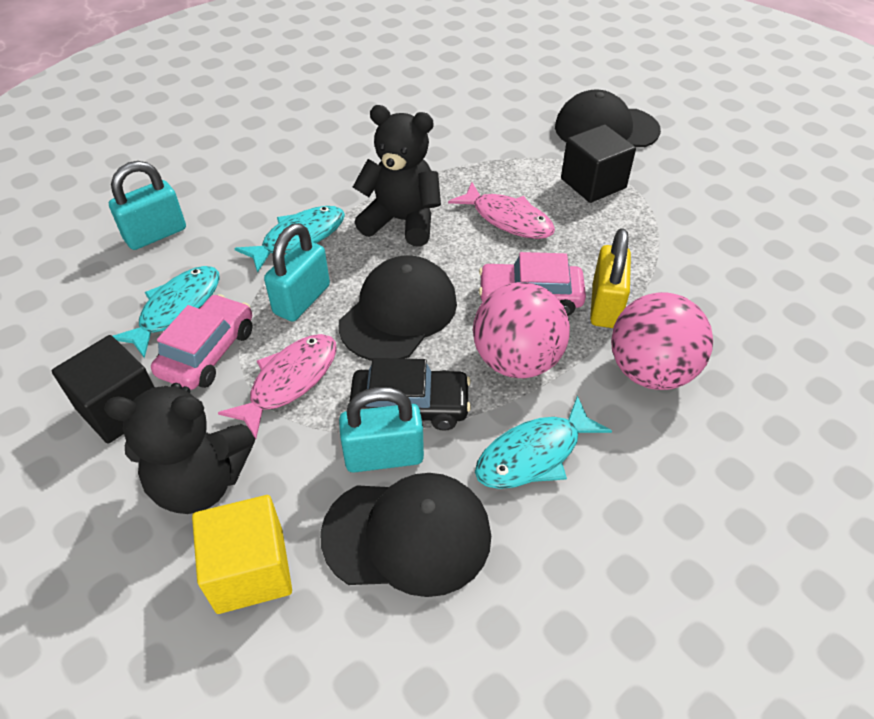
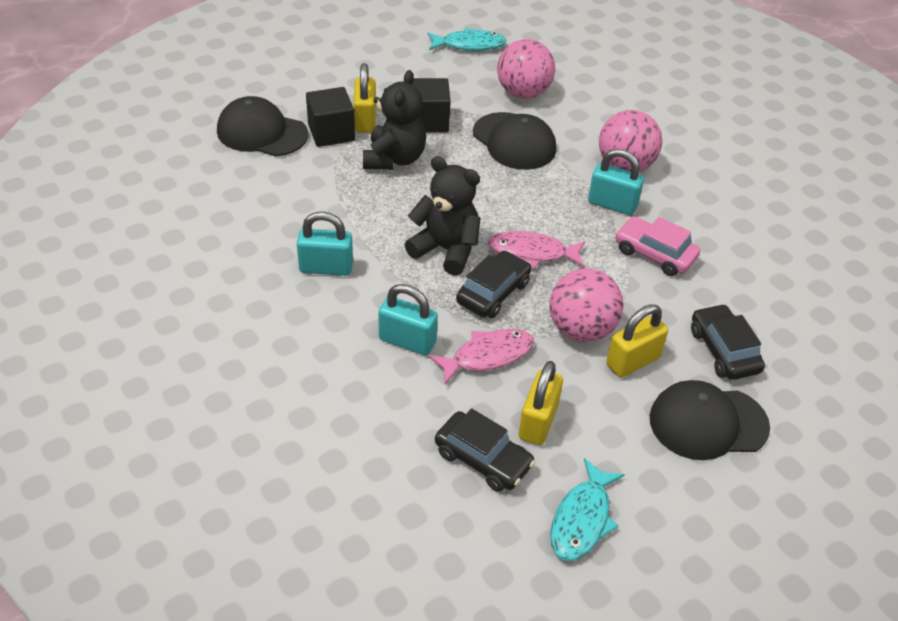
black car: [349,358,471,431] = 1 -> [435,408,535,492] [456,251,531,318] [691,304,765,380] = 3
pink ball: [473,282,570,378] [611,292,713,390] = 2 -> [497,39,555,99] [549,268,624,342] [599,110,662,172] = 3
pink car: [151,294,253,390] [479,252,586,316] = 2 -> [615,216,700,276] = 1
turquoise fish: [113,266,220,358] [234,206,345,273] [475,395,612,489] = 3 -> [428,28,507,51] [550,458,625,561] = 2
yellow cube: [192,495,292,614] = 1 -> none = 0
yellow padlock: [590,228,631,328] = 1 -> [353,63,376,133] [519,361,563,445] [606,304,668,378] = 3

